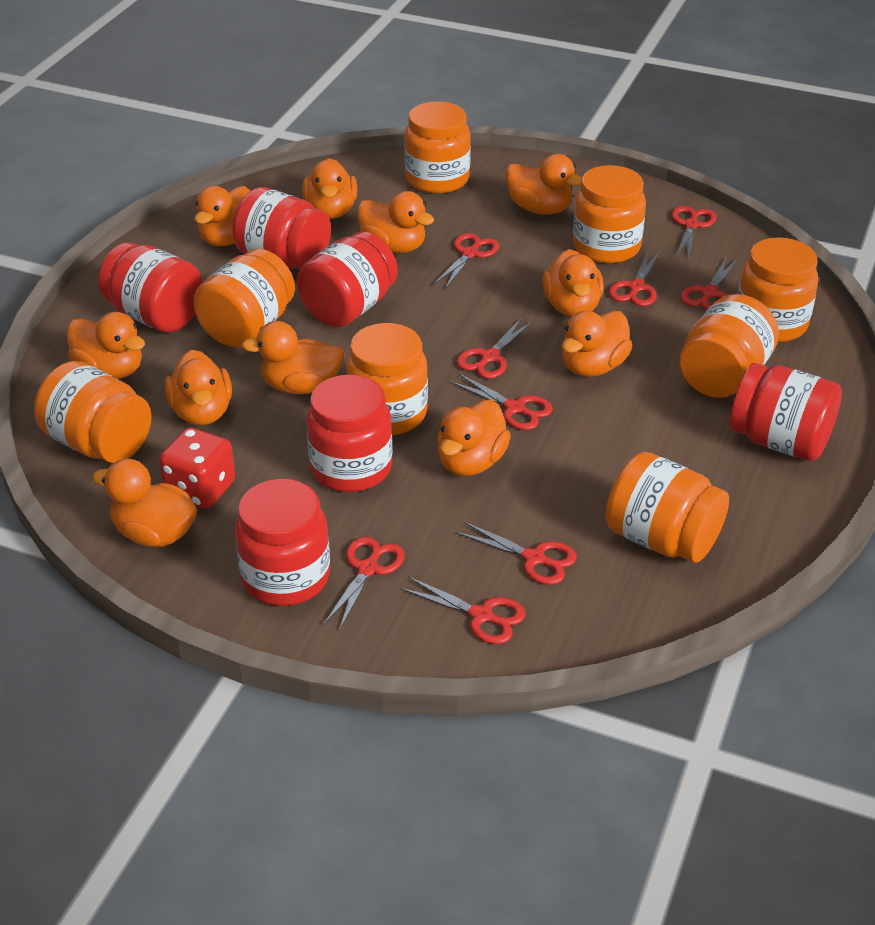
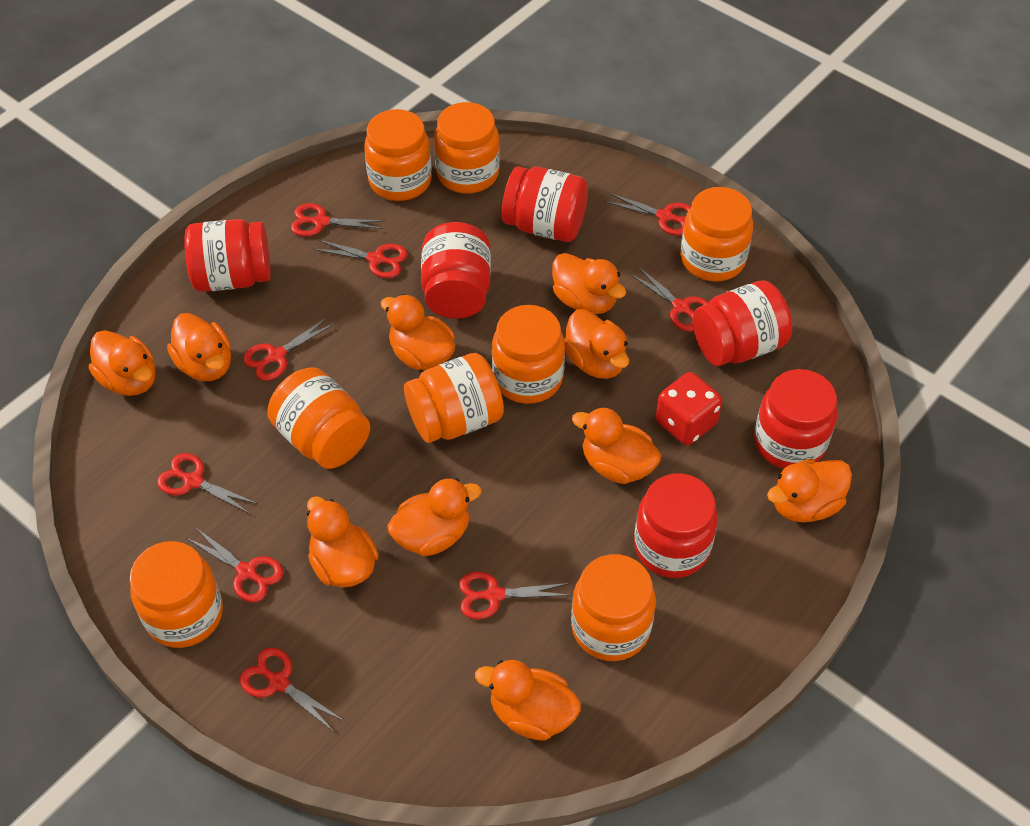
orange duck: [67,312,145,379] [92,459,197,547] [165,350,232,425] [194,186,250,246] [242,321,345,394] [302,158,358,219] [357,191,434,253] [437,399,511,476] [506,154,582,215] [542,249,604,317] [562,311,632,377] = 11 -> [89,330,155,396] [167,313,231,381] [307,496,379,588] [381,294,455,370] [387,478,482,556] [475,660,581,741] [552,253,626,314] [564,309,629,379] [572,407,661,484] [767,459,852,522] = 10

